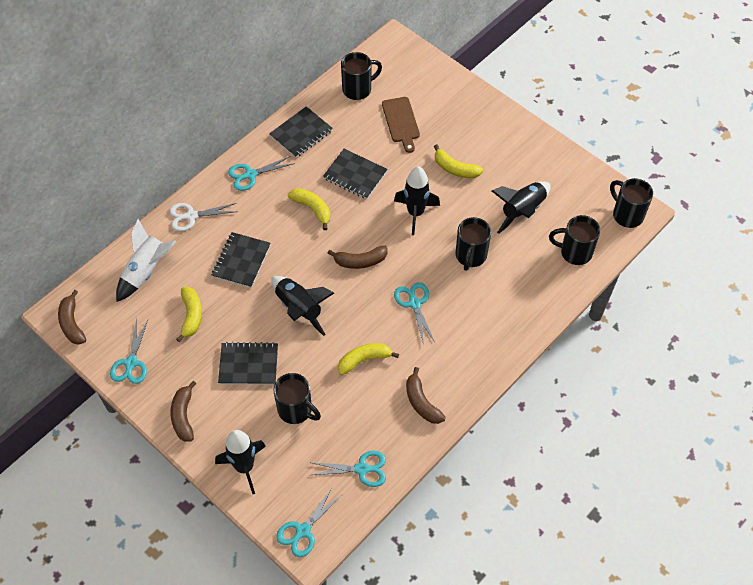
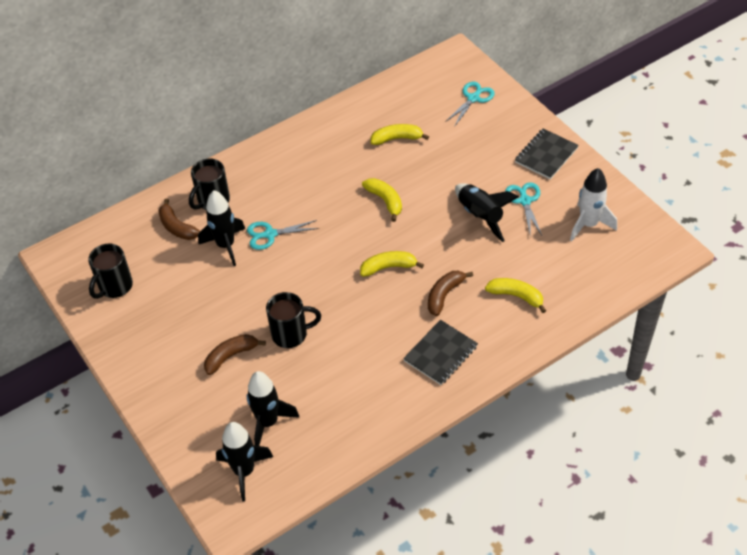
black mug: [273,373,321,424] [341,52,382,100] [456,217,491,271] [549,215,600,265] [610,178,653,228] = 5 -> [88,243,133,299] [189,159,230,210] [266,292,321,348] = 3
black notebook: [212,232,271,288] [218,342,278,385] [269,106,333,158] [323,149,388,199] = 4 -> [403,320,478,385] [515,128,579,179] = 2
brown banana: [58,290,86,344] [170,381,196,441] [328,246,388,269] [406,367,446,424] = 4 -> [158,198,200,240] [204,334,266,375] [428,271,473,316] = 3
brown cutting board: [382,97,420,153] = 1 -> none = 0
turquoise scissors: [110,318,148,384] [228,156,295,191] [277,487,343,557] [309,451,386,487] [394,282,435,345] = 5 -> [247,220,319,250] [445,82,495,127] [505,182,542,235] = 3
white scissors: [169,203,238,232] = 1 -> none = 0

